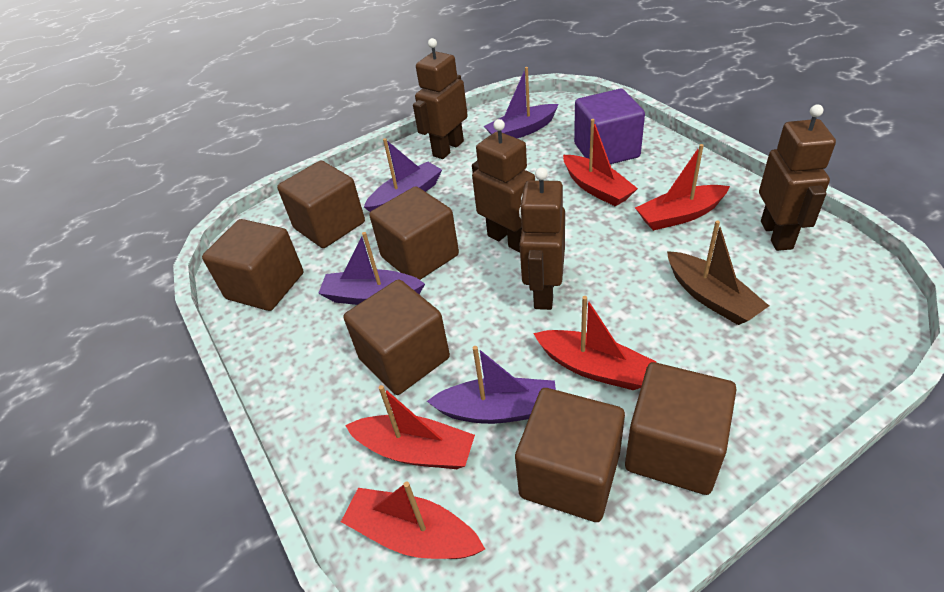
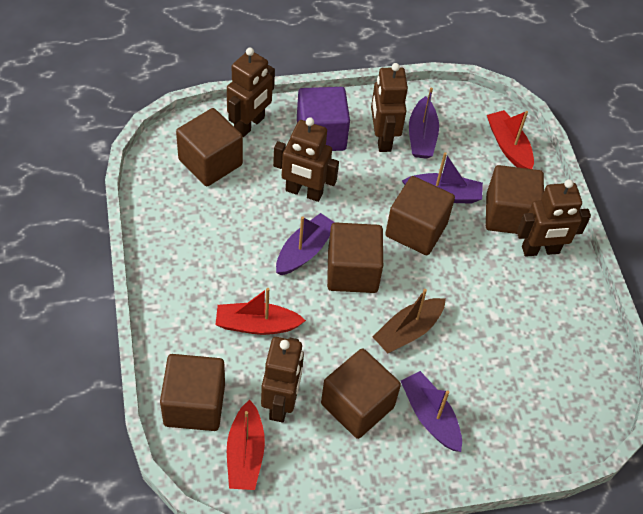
brown robot: [413,38,468,159] [472,119,535,252] [519,167,565,310] [759,105,836,251] = 4 -> [227,48,275,137] [261,337,304,422] [273,117,339,202] [371,63,408,152] [517,179,591,257] = 5
red boat: [341,482,485,559] [345,385,475,469] [533,296,657,390] [563,119,638,206] [635,144,730,231] = 5 -> [215,288,306,335] [227,400,265,490] [487,110,534,169] = 3

